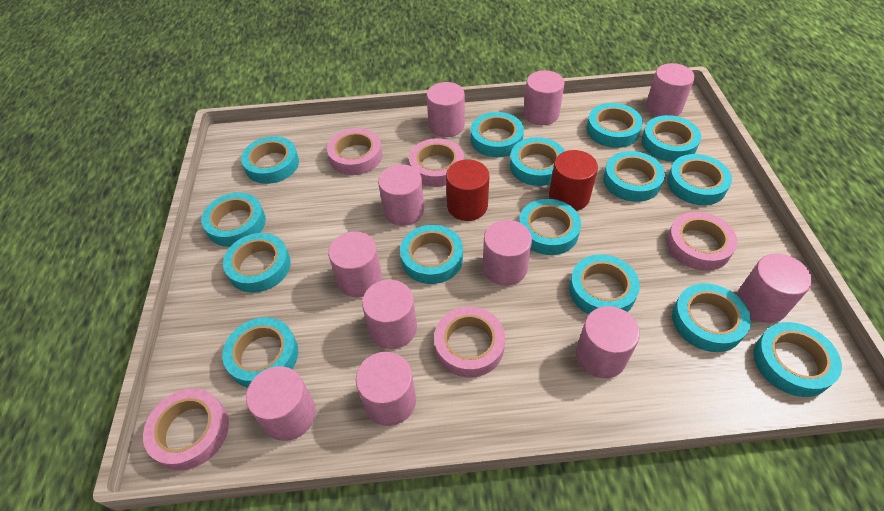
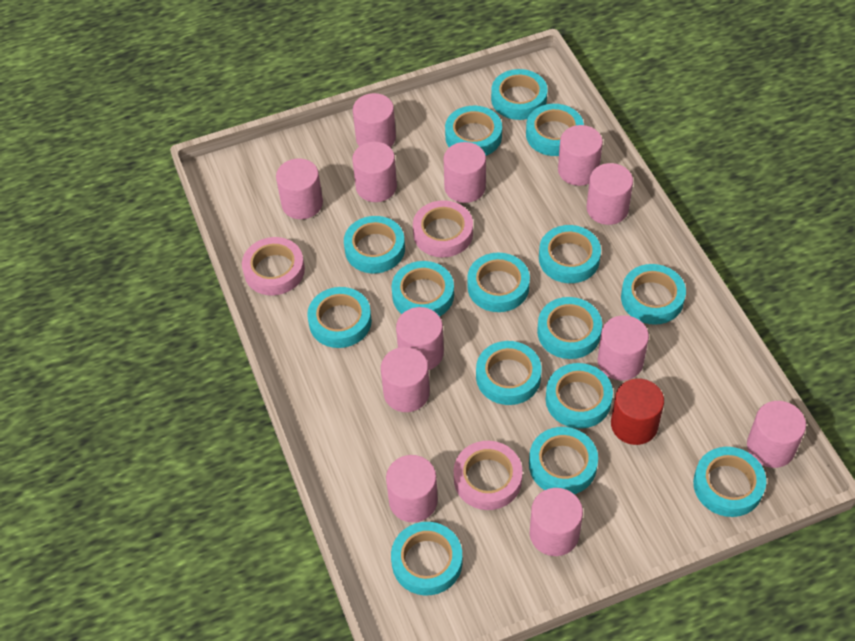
pink cylinder: [246,366,316,441] [328,231,382,297] [356,352,416,426] [362,280,417,349] [378,164,424,226] [427,82,465,137] [483,220,532,286] [523,70,565,125] [576,306,640,378] [646,63,695,117] [737,253,812,323] = 11 -> [276,158,323,219] [352,142,397,202] [353,93,396,147] [381,347,430,412] [386,455,438,523] [396,307,444,370] [444,142,486,203] [530,488,583,556] [558,125,603,186] [587,163,633,225] [598,315,649,380] [747,401,806,468] = 12
pink tape: [143,388,229,470] [327,128,382,175] [409,138,464,187] [434,307,505,378] [666,212,737,271] = 5 -> [242,237,305,296] [413,200,473,257] [454,441,523,510] = 3
red cylinder: [446,160,489,221] [549,150,598,211] = 2 -> [611,378,664,445] = 1

